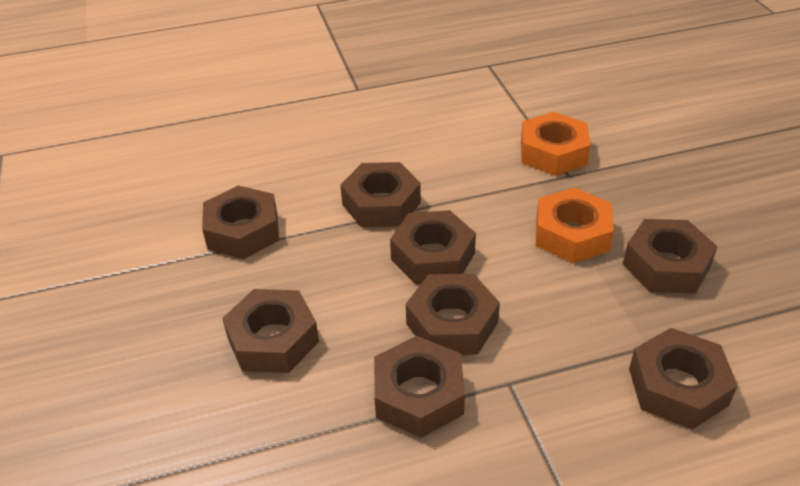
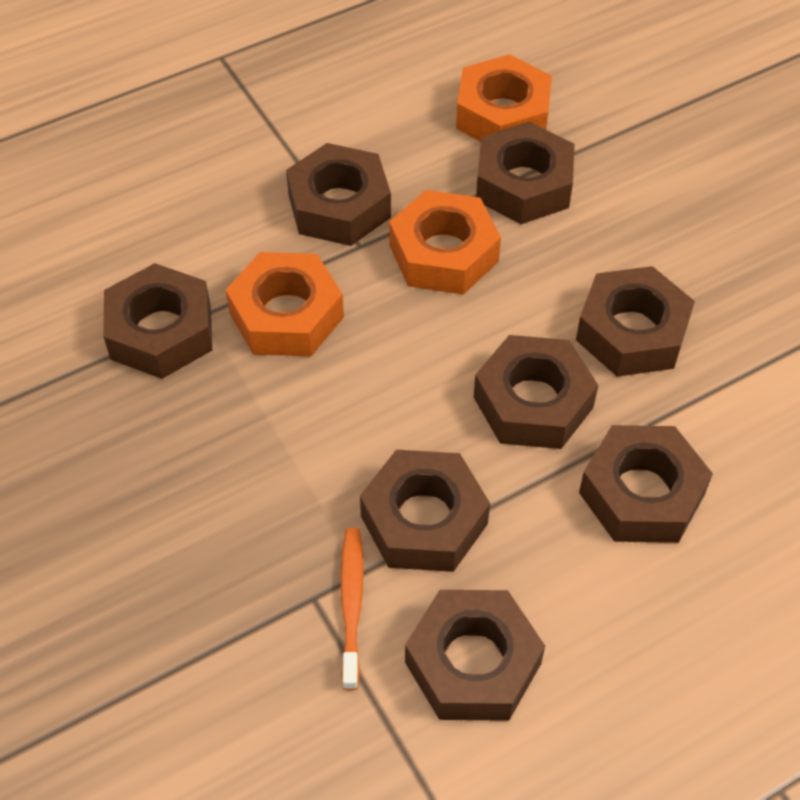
orange nut: [521,112,591,176] [536,187,614,263] = 2 -> [226,252,344,356] [389,190,501,295] [456,54,552,142] = 3
orange toothbrush: none = 0 -> [340,528,364,690] = 1

